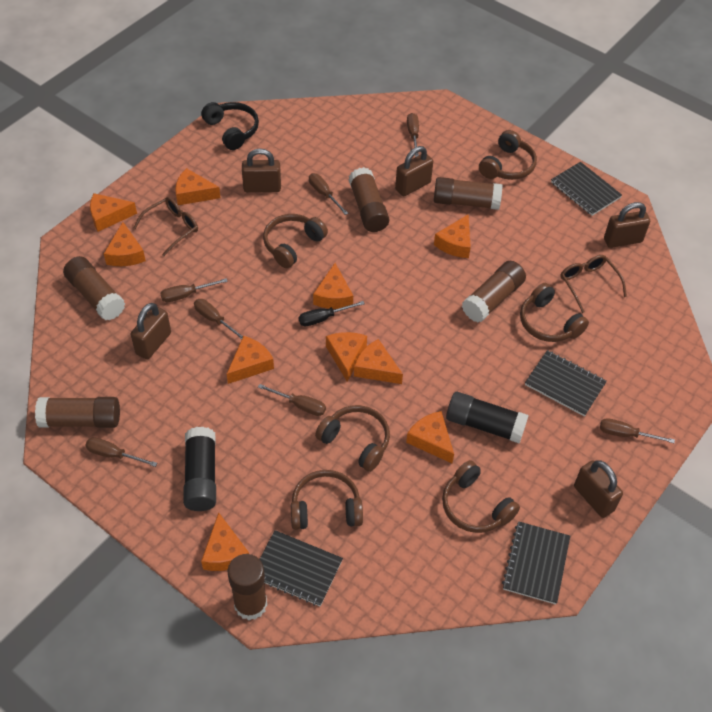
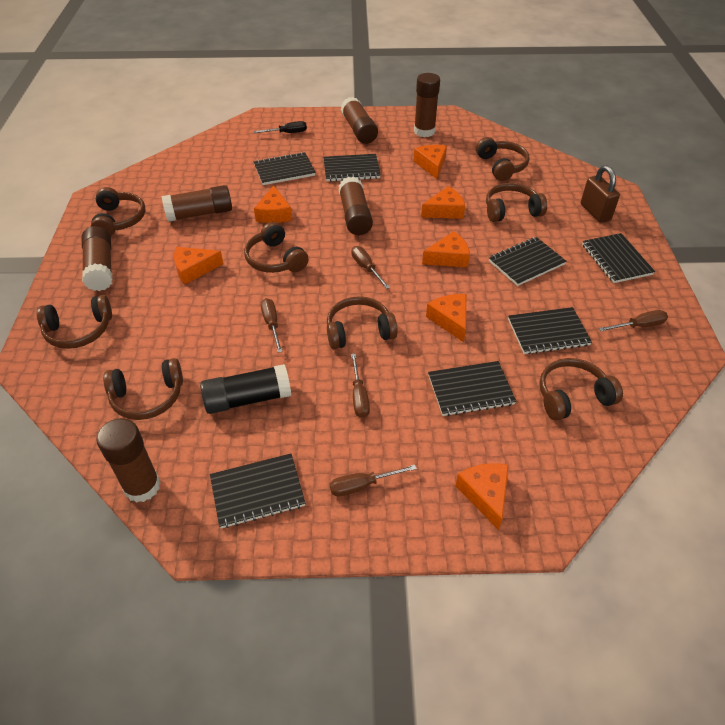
black glue stick: [183,427,216,511] [446,392,529,444] = 2 -> [200,364,291,414] = 1
black headphones: [201,102,259,150] = 1 -> none = 0
black notebook: [260,530,343,606] [502,521,570,604] [525,350,607,416] [551,162,622,216] = 4 -> [210,453,305,528] [254,152,316,185] [323,154,381,182] [428,361,516,416] [489,237,566,286] [508,307,592,354] [582,233,655,283] = 7
brown glasses: [133,197,198,256] [560,255,627,313] = 2 -> none = 0
brown headphones: [263,214,328,268] [291,470,363,530] [315,405,390,472] [442,460,520,533] [479,130,537,180] [520,283,589,342] = 6 -> [37,295,112,349] [91,187,146,236] [103,358,183,420] [244,222,309,273] [327,296,398,349] [476,137,530,181] [486,183,547,222] [539,358,623,420] = 8
brown padlock: [131,303,171,359] [242,149,281,192] [395,146,433,196] [574,460,623,518] [604,202,650,248] = 5 -> [581,165,620,223] = 1
brown screwdriver: [85,437,157,467] [160,278,228,302] [194,299,243,340] [258,384,326,416] [309,173,348,215] [407,113,419,157] [600,418,675,443] = 7 -> [261,298,283,353] [330,465,417,497] [351,246,390,289] [351,353,370,418] [599,310,668,332] = 5
orange cheese: [90,193,137,232] [104,222,146,266] [175,168,221,205] [201,512,249,571] [227,336,274,384] [313,263,353,309] [326,332,367,382] [354,339,403,384] [406,411,454,463] [434,214,471,258] = 10 -> [174,247,223,285] [254,185,292,223] [414,145,447,179] [421,186,465,219] [422,231,470,268] [426,294,466,342] [455,463,509,530] = 7

